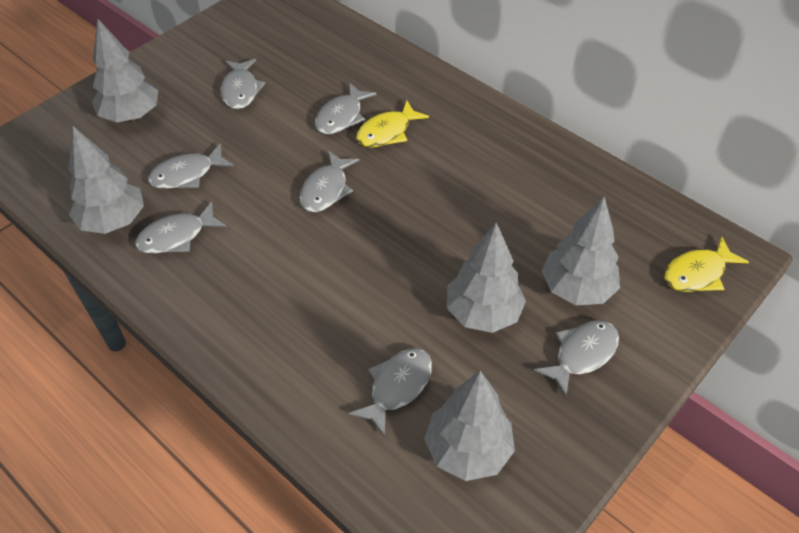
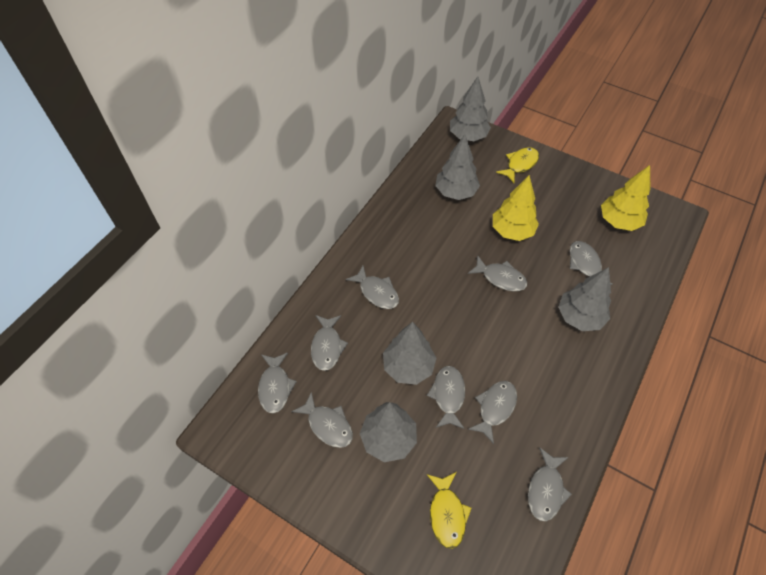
grey fish: [135,202,226,254] [148,143,234,189] [220,59,266,109] [299,151,359,212] [315,82,377,134] [348,348,432,437] [533,320,619,398] = 7 -> [258,353,297,413] [291,391,353,448] [311,315,348,371] [346,266,399,309] [427,366,465,429] [468,255,527,291] [468,381,517,444] [528,448,572,521] [570,241,613,285] = 9
yellow tree: none = 0 -> [493,175,539,241] [601,165,651,231] = 2

